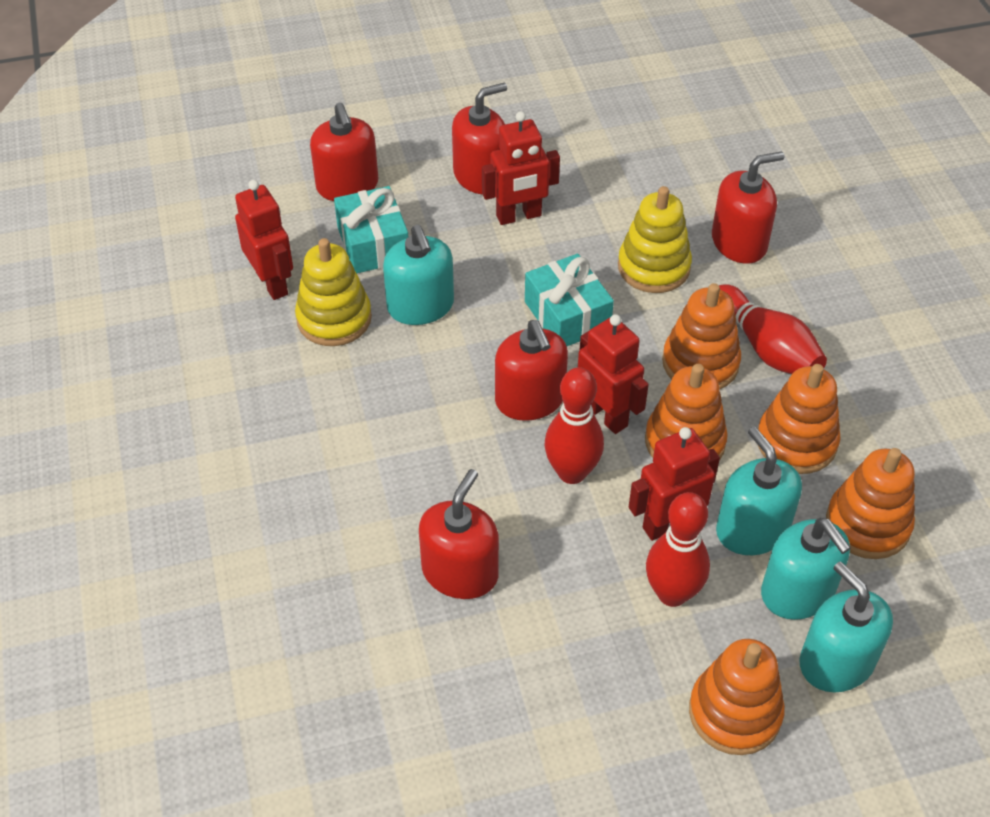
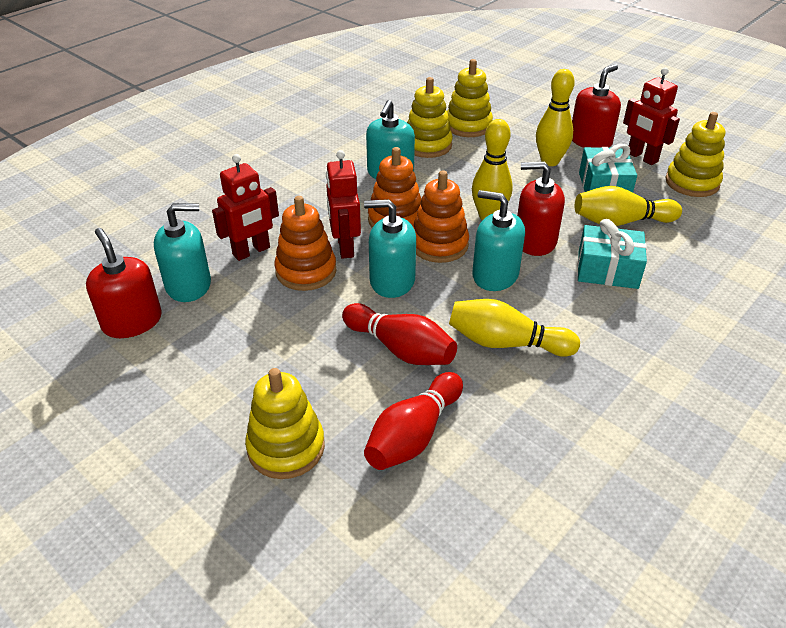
orange stacking toy: [645,364,728,461] [662,283,741,389] [689,639,785,755] [758,364,840,474] [826,448,915,559] = 5 -> [274,196,336,291] [368,147,421,228] [413,170,469,263] = 3
red bowling pin: [544,367,604,484] [646,492,710,607] [719,284,827,374] = 3 -> [342,303,457,365] [364,372,463,470] = 2
red robot: [235,180,293,300] [482,111,560,225] [578,314,649,434] [629,427,720,541] = 4 -> [212,154,279,261] [326,150,361,259] [623,68,680,165] = 3
red soap dispenser: [310,103,378,201] [419,469,499,599] [452,83,507,194] [495,320,568,421] [712,151,784,264] = 5 -> [86,228,162,338] [517,161,565,256] [572,64,621,148] = 3
yellow bowling pin: none = 0 -> [449,299,580,357] [472,119,513,220] [536,69,575,166] [575,186,682,226] = 4
yellow stacking toy: [295,238,372,346] [618,186,692,293] = 2 -> [245,368,325,479] [407,77,453,158] [447,59,493,137] [665,112,725,197] = 4

